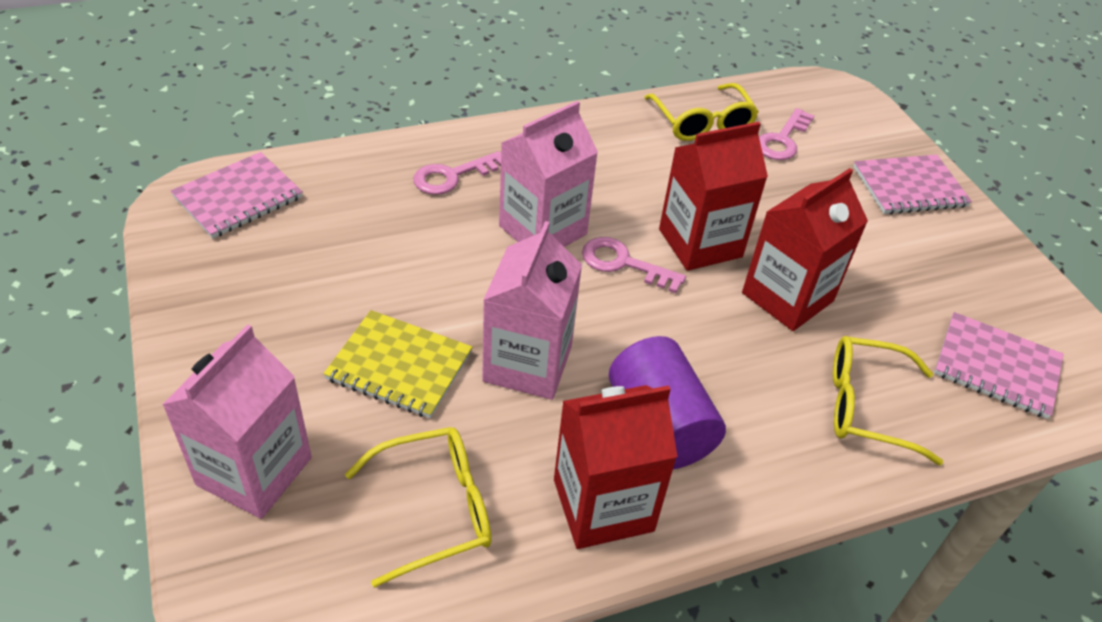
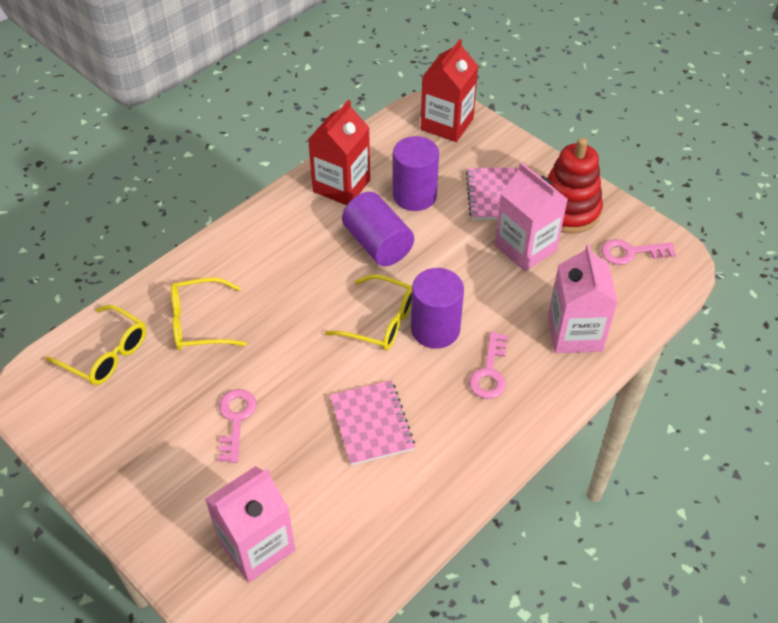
pink notebook: [171,152,303,239] [853,155,972,214] [934,312,1064,419] = 3 -> [330,380,415,465] [466,168,519,220] = 2
purple cylinder: [609,336,726,469] = 1 -> [342,192,414,266] [393,136,439,211] [411,268,464,349] = 3
red carton: [554,385,677,549] [659,122,768,271] [742,168,868,331] = 3 -> [308,100,370,205] [421,39,478,142] = 2
red stacking toy: none = 0 -> [547,138,603,234] = 1
yellow notebook: [323,310,473,418] = 1 -> none = 0

